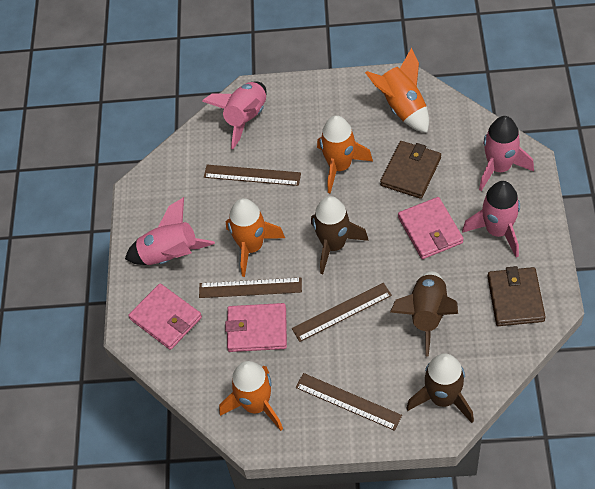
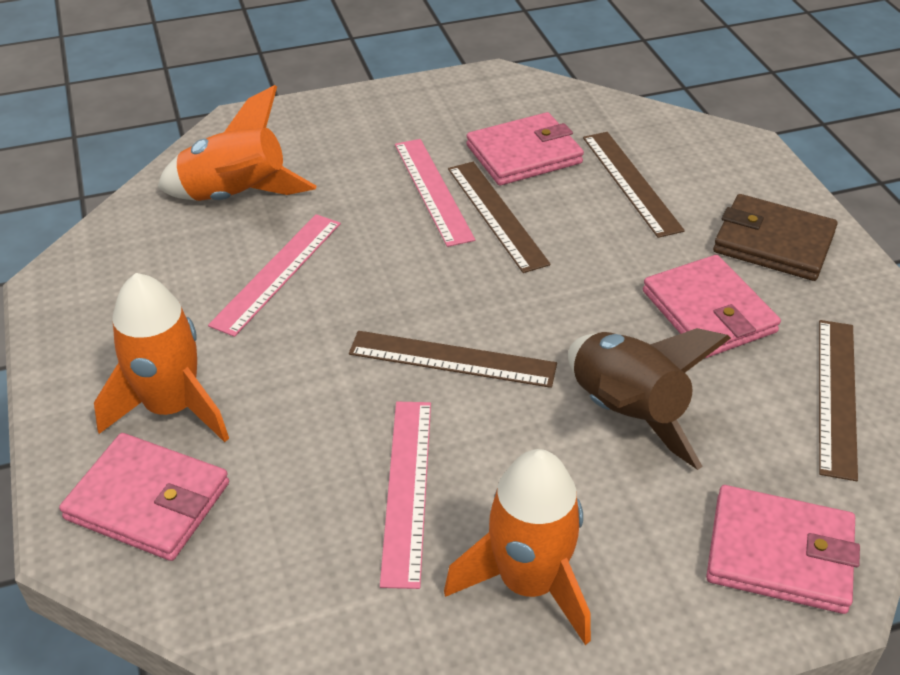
brown rocket: [311,196,369,274] [390,271,458,356] [406,353,474,423] = 3 -> [568,328,731,470] = 1
brown wallet: [380,141,441,199] [488,266,546,326] = 2 -> [713,194,838,281] = 1
orange rocket: [219,361,283,431] [226,198,285,277] [317,115,373,193] [365,48,429,133] = 4 -> [94,273,229,442] [157,85,316,201] [444,449,591,645] = 3
pink rocket: [125,197,215,265] [202,81,267,149] [462,181,520,257] [479,116,534,191] = 4 -> none = 0
pink ruler: none = 0 -> [208,214,341,337] [380,402,431,589] [395,139,475,247] = 3
pink wallet: [128,283,202,350] [225,303,287,352] [398,197,464,259] = 3 -> [59,433,229,561] [466,112,584,185] [643,255,781,359] [706,485,860,614] = 4

